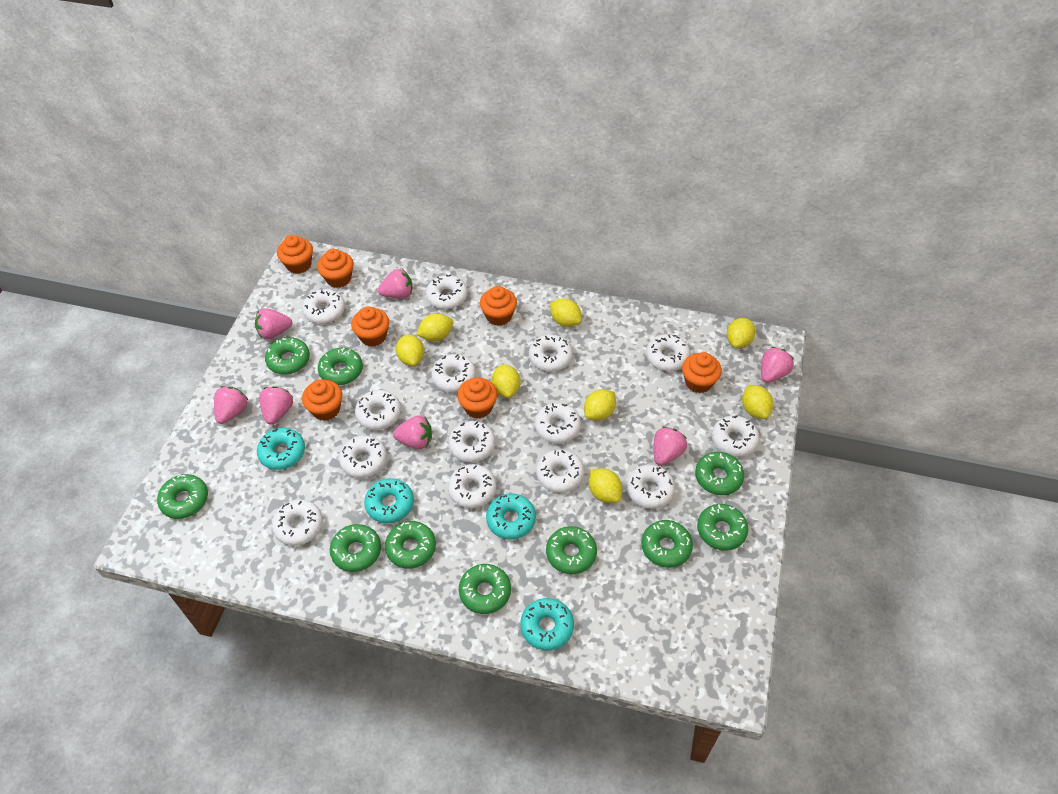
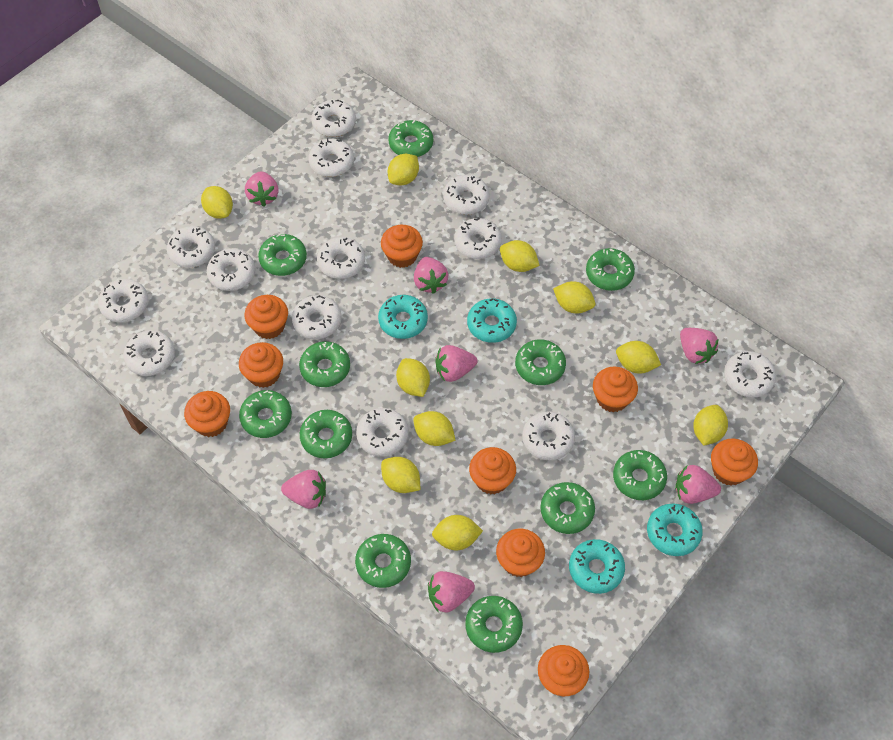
green donut: [157,474,208,519] [265,337,310,374] [318,348,363,385] [330,524,381,572] [385,521,436,569] [459,564,511,614] [546,526,597,574] [641,520,693,568] [695,452,744,495] [697,504,748,551] = 10 -> [239,390,292,438] [258,234,307,276] [299,341,350,387] [300,410,352,458] [355,534,411,588] [388,120,433,157] [465,596,523,653] [515,339,566,385] [540,482,595,534] [586,248,635,291] [613,450,667,500] = 11
orange cupcake: [277,235,313,274] [302,380,342,421] [317,249,354,288] [351,306,389,347] [457,378,497,419] [480,286,517,326] [682,352,722,393] = 7 -> [184,391,230,437] [239,342,283,388] [244,295,288,339] [381,225,423,268] [469,447,516,494] [496,529,545,577] [538,645,589,696] [593,366,638,413] [711,438,758,486] = 9
white donut: [272,499,323,546] [302,289,345,324] [339,435,387,478] [355,390,401,430] [426,275,468,309] [431,354,476,392] [448,421,496,463] [448,464,497,508] [529,334,573,372] [535,403,581,443] [536,449,584,493] [626,464,675,509] [646,334,691,371] [712,415,760,457] = 14 -> [98,279,149,322] [123,330,175,376] [167,226,215,268] [207,249,256,291] [292,295,342,339] [308,138,354,177] [311,100,356,137] [317,237,365,279] [356,408,409,457] [443,175,490,215] [454,218,502,259] [522,412,575,460] [724,351,776,398] = 13
yellow lemon: [396,335,424,366] [416,313,453,342] [492,364,520,398] [550,298,582,327] [584,389,616,421] [589,468,622,503] [727,318,756,348] [742,385,773,419] = 8 -> [201,186,233,219] [381,457,420,493] [388,154,419,185] [396,358,430,397] [413,411,456,446] [432,515,483,550] [500,240,540,272] [553,281,595,314] [616,341,661,373] [693,405,728,446] = 10

